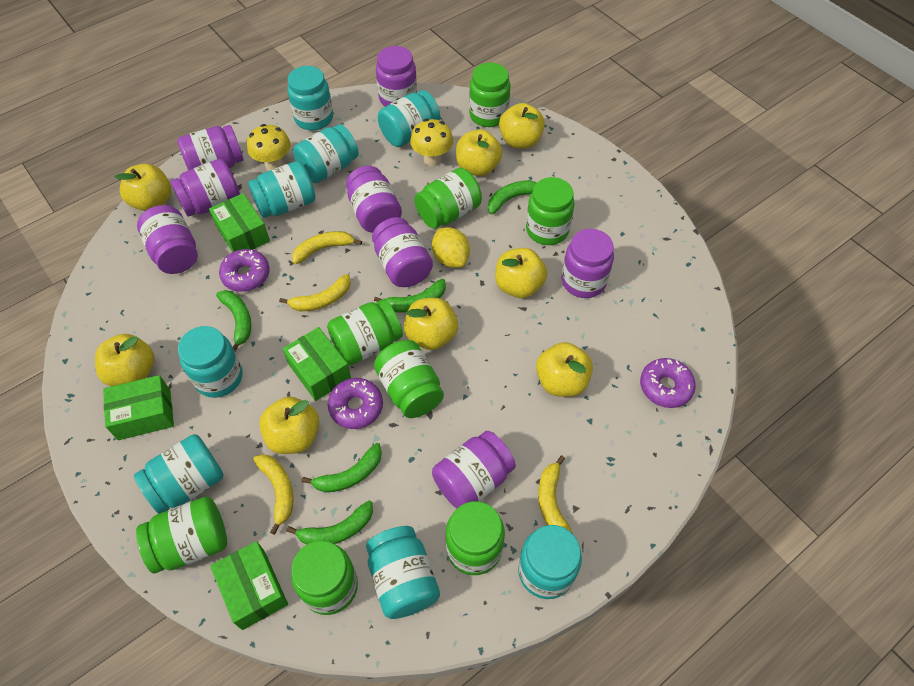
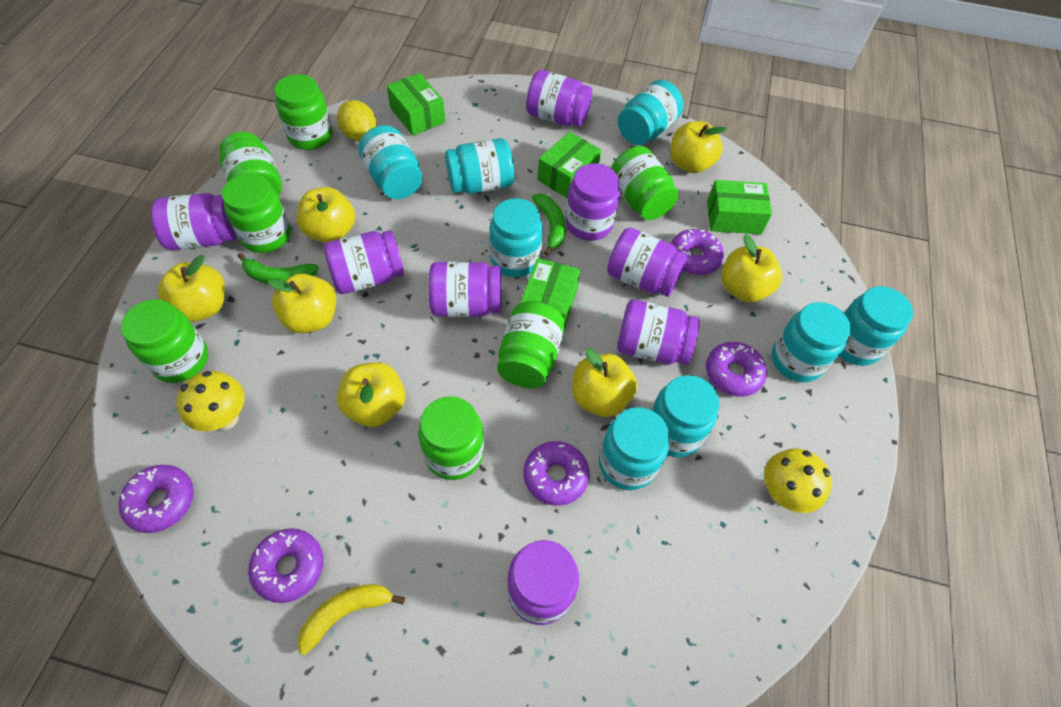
green banana: [216,290,251,351] [286,500,373,545] [302,443,382,492] [374,279,446,312] [488,180,537,214] = 5 -> [238,253,319,284] [532,194,566,255] = 2
green jar: [136,497,227,573] [291,540,358,615] [327,299,403,365] [374,340,444,418] [414,168,482,229] [446,501,505,575] [469,63,510,127] [526,177,575,245] = 8 -> [121,299,208,383] [219,132,282,196] [222,174,291,253] [274,74,333,150] [418,396,484,480] [497,301,565,388] [611,146,679,220] = 7
purple donut: [219,249,270,292] [328,378,383,429] [640,358,696,408] = 3 -> [119,465,194,533] [248,528,323,603] [524,441,590,506] [671,229,724,275] [706,342,767,397] = 5
yellow apple: [95,334,155,387] [114,164,171,211] [259,397,319,454] [404,298,458,350] [456,129,502,176] [495,248,547,298] [499,103,545,149] [536,342,593,397] = 8 -> [158,255,225,322] [267,273,336,333] [297,187,355,243] [337,362,405,427] [572,348,637,417] [670,121,727,173] [722,234,782,302] = 7
yellow banana: [253,454,293,535] [279,274,351,311] [292,231,362,264] [538,456,573,534] = 4 -> [297,584,405,655] = 1

